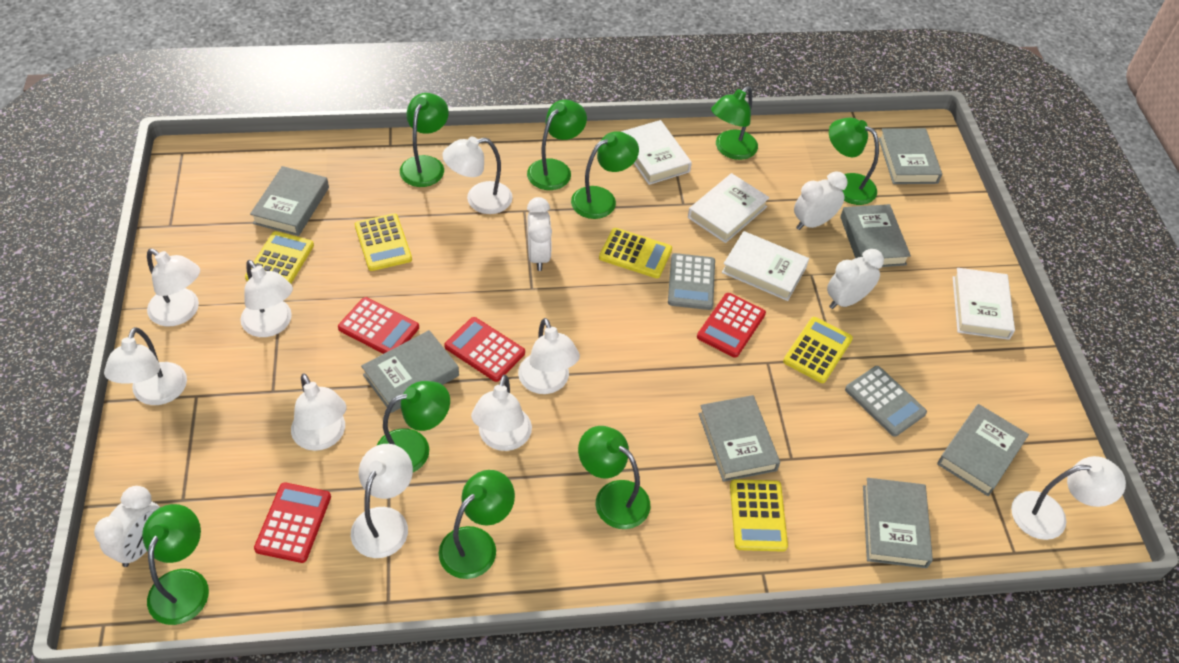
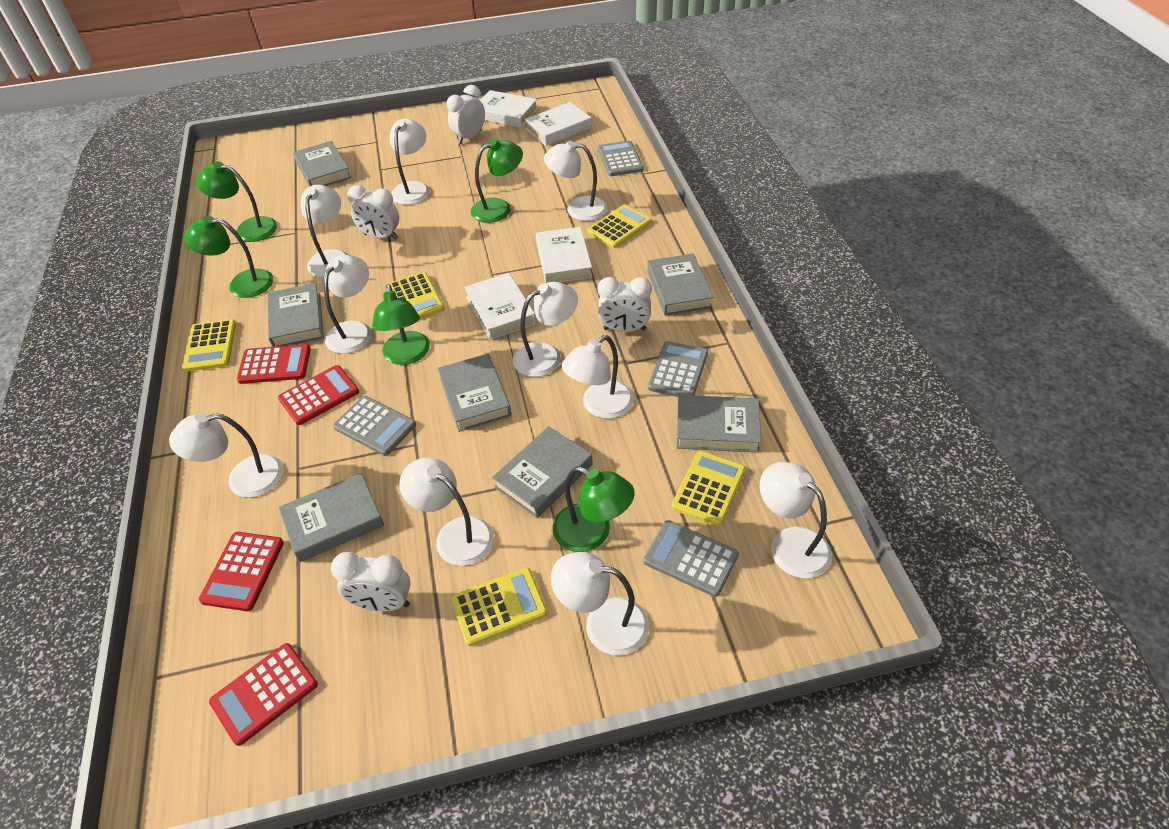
green lamp: [142,504,209,625] [376,381,450,472] [400,93,449,187] [439,470,515,579] [527,100,587,190] [571,131,639,219] [578,426,650,529] [711,86,758,160] [829,118,879,205] = 9 -> [184,216,273,298] [196,161,277,242] [372,284,430,365] [471,139,523,223] [552,467,635,552] = 5
grey calculator: [668,253,715,310] [845,366,927,437] = 2 -> [333,396,416,456] [598,140,643,176] [643,520,739,597] [648,341,708,397] = 4
white lamp: [104,327,187,405] [147,249,200,326] [240,260,293,337] [291,373,346,451] [351,444,413,558] [442,137,513,214] [471,375,532,451] [518,318,580,394] [1011,456,1126,540] = 9 -> [169,413,283,498] [301,185,348,277] [324,255,372,354] [390,119,430,205] [399,458,494,566] [513,282,578,377] [544,141,607,221] [551,552,649,656] [561,335,634,419] [760,462,832,579] = 10

